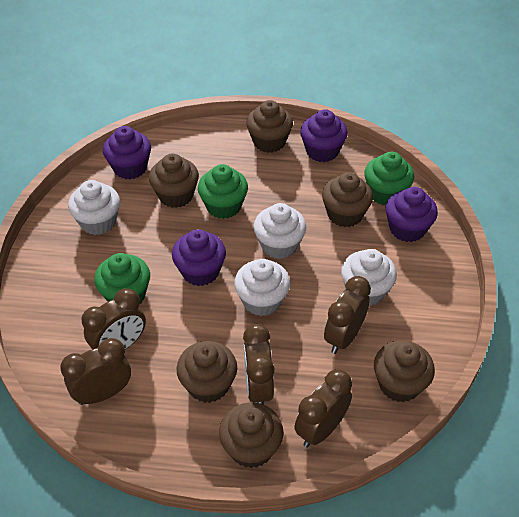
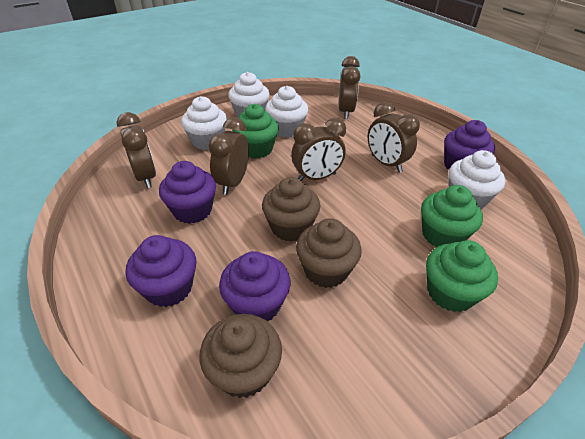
brown cupcake: [149,153,199,208] [177,341,237,403] [219,402,284,468] [246,100,293,153] [322,172,373,227] [374,340,435,402] = 6 -> [199,314,282,398] [262,177,320,242] [296,218,362,288] = 3

